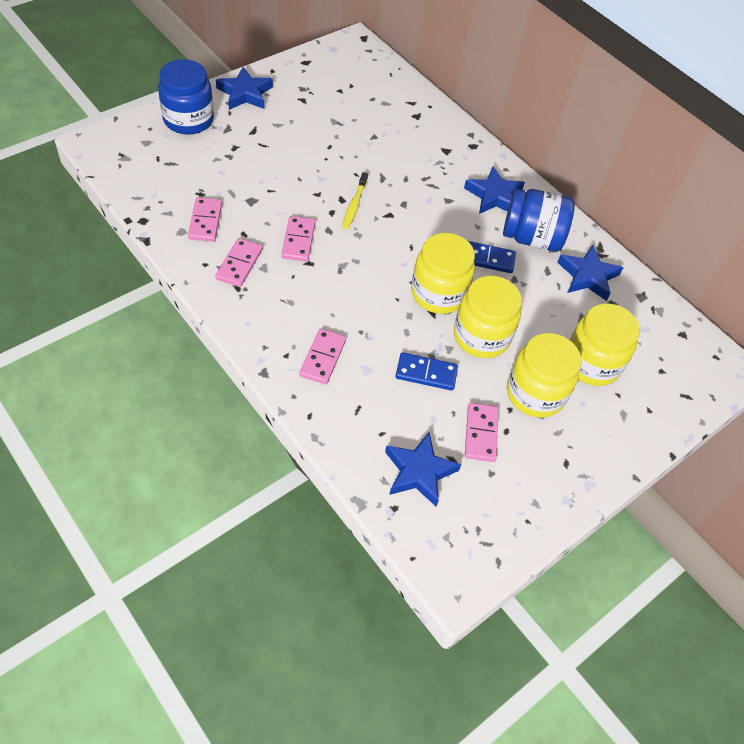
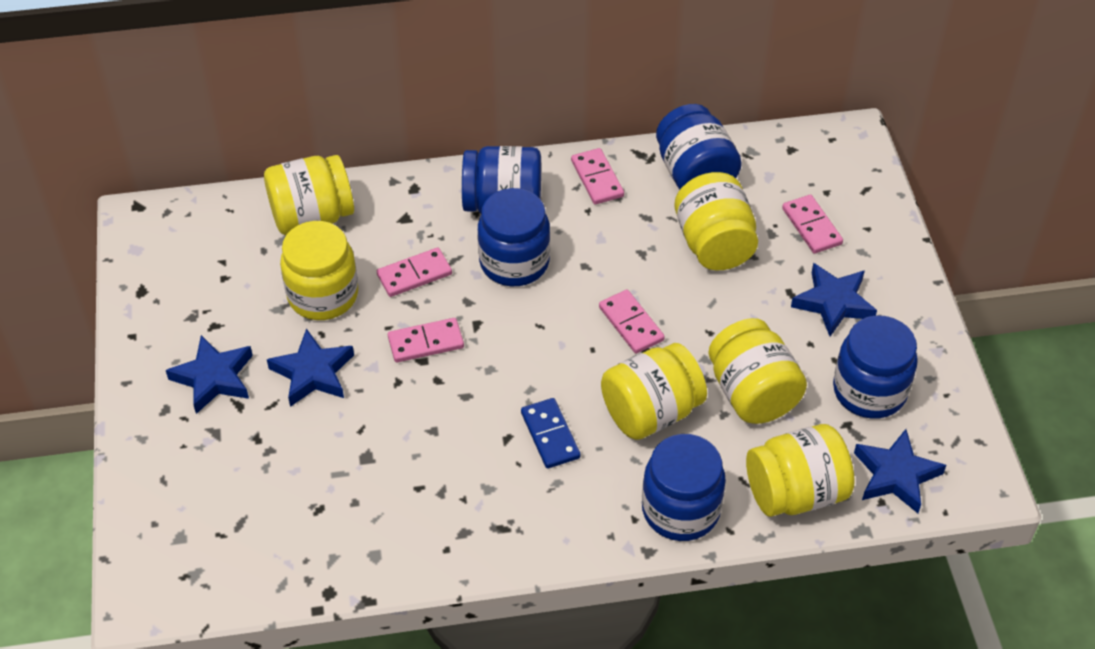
blue domino: [395,352,458,391] [468,241,516,273] = 2 -> [521,398,580,468] = 1
blue jar: [158,59,214,135] [503,189,575,251] = 2 -> [462,146,541,213] [478,188,550,286] [642,434,726,541] [656,104,742,190] [833,315,918,419] = 5
yellow jar: [411,233,475,314] [454,276,522,358] [507,333,581,418] [570,303,640,386] = 4 -> [264,155,354,235] [280,221,358,320] [601,343,707,440] [675,172,758,270] [708,318,807,424] [746,424,855,517] = 6
yellow toothbrush: [342,172,368,229] = 1 -> none = 0

